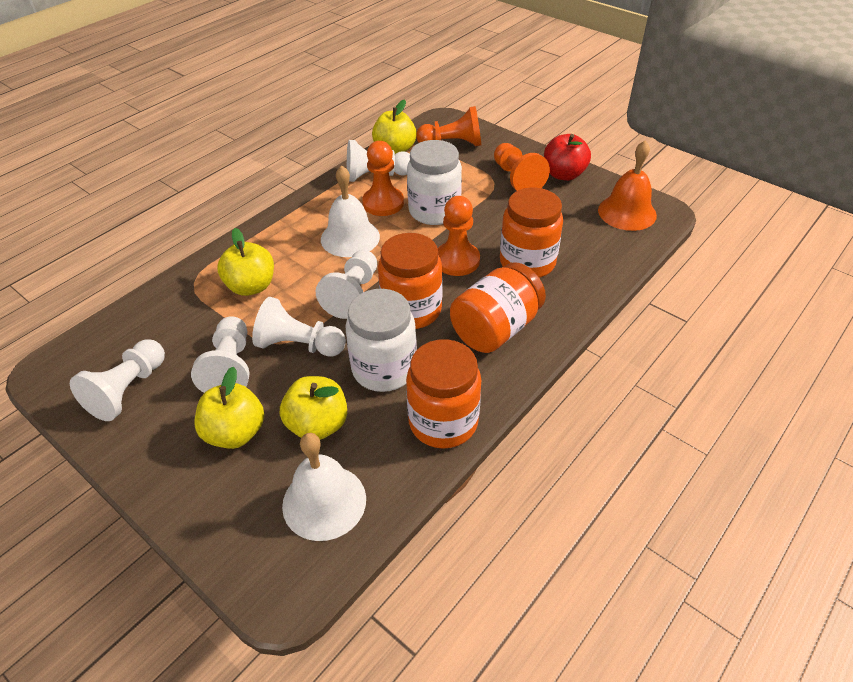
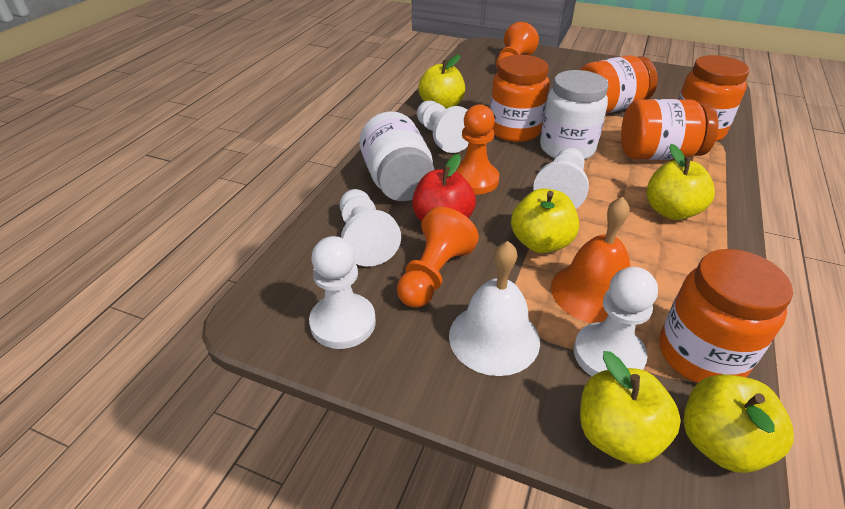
orange jar: [378,233,442,329] [406,339,481,448] [450,263,546,353] [500,188,563,278] = 4 -> [490,55,550,142] [580,55,658,114] [621,99,718,160] [659,249,793,383] [678,55,750,142] = 5
orange pawn: [362,141,404,216] [416,106,481,146] [438,196,480,276] [494,143,550,191] = 4 -> [397,207,479,308] [456,104,499,195] [496,22,539,68] = 3
white bell: [282,433,366,541] [321,165,380,257] = 2 -> [449,241,540,376] = 1
yellow apple: [195,367,264,449] [217,228,274,296] [280,376,347,440] [372,99,417,154] = 4 -> [418,54,465,109] [511,188,579,253] [580,351,681,464] [647,144,715,220] [683,374,794,473] = 5

